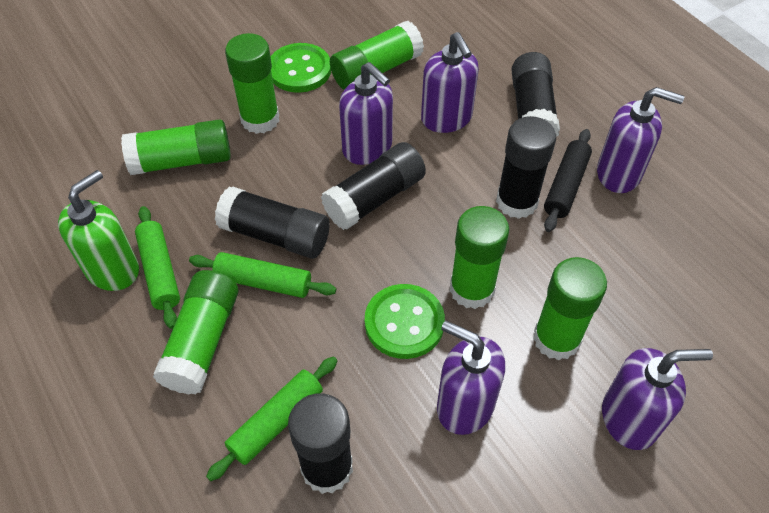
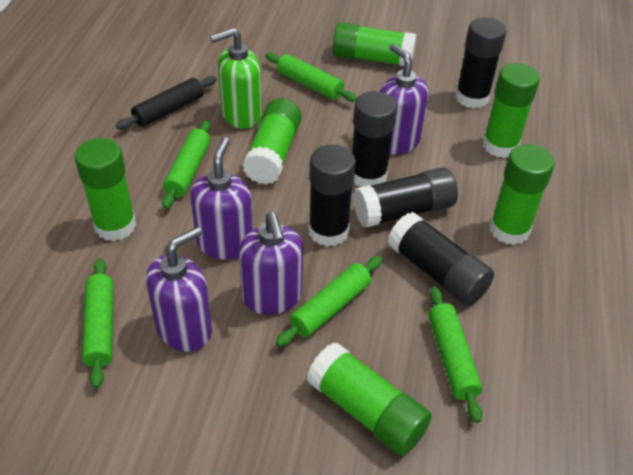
green button: [271,43,331,93] [365,284,445,359] = 2 -> none = 0
green rolling pin: [135,206,180,329] [189,252,336,298] [206,356,337,481] = 3 -> [82,258,114,388] [162,120,211,209] [266,53,357,102] [276,256,382,347] [429,287,483,423] = 5
purple soap dispenser: [339,62,393,165] [421,32,479,133] [437,321,505,435] [597,87,684,193] [602,348,713,450] = 5 -> [146,227,212,352] [190,137,253,260] [239,212,303,315] [380,44,428,155] = 4

